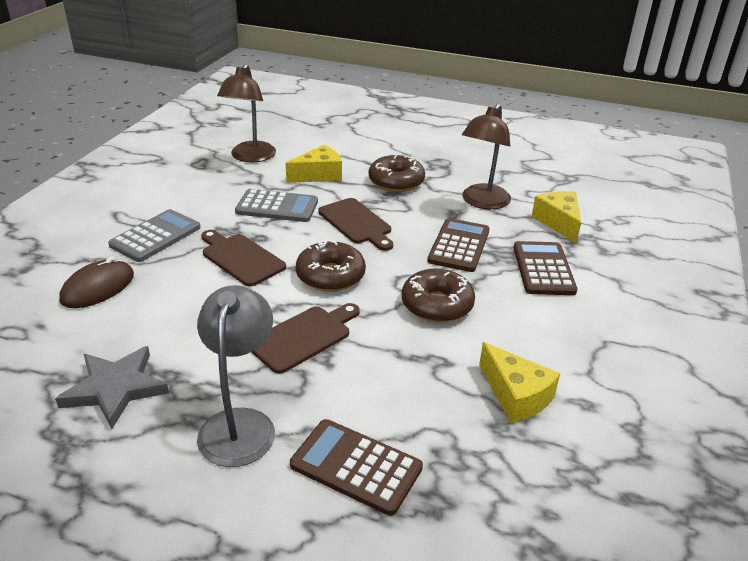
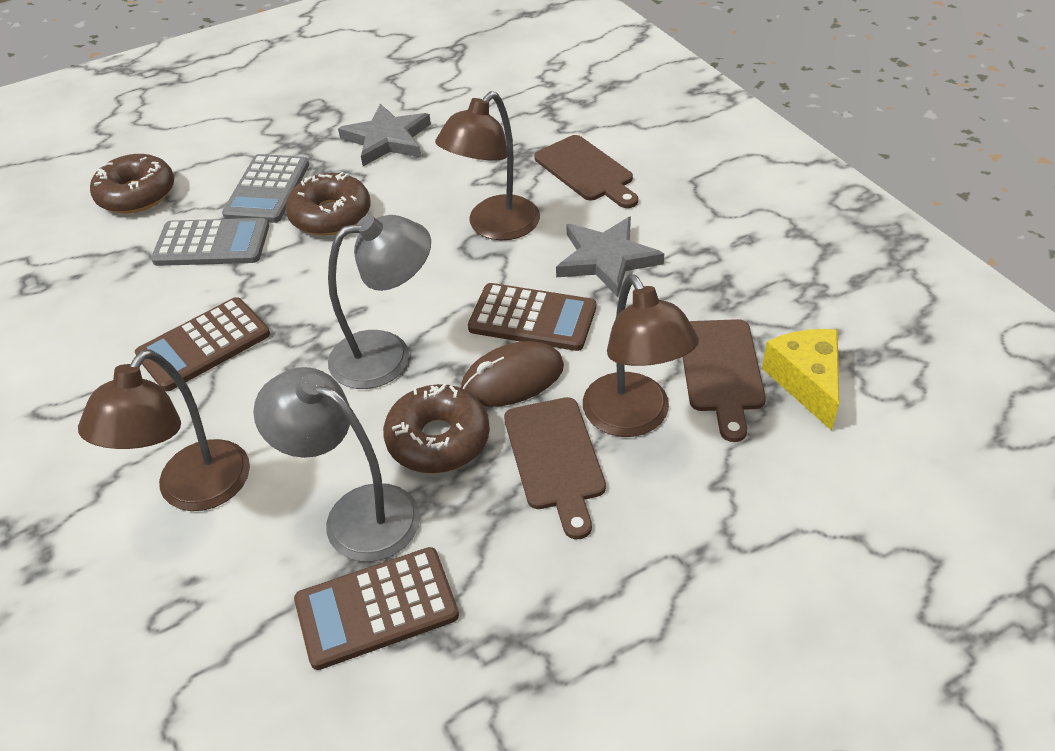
brown lamp: [217,64,276,162] [462,103,511,209] = 2 -> [78,350,250,511] [435,91,540,240] [583,274,699,437] = 3
grey lamp: [197,285,275,467] = 1 -> [253,367,420,562] [328,215,431,389] = 2
grey star: [55,346,169,429] = 1 -> [338,104,431,166] [556,217,664,297] = 2
yellow cheese: [286,145,342,183] [479,342,560,423] [532,191,581,243] = 3 -> [762,329,839,431] = 1

